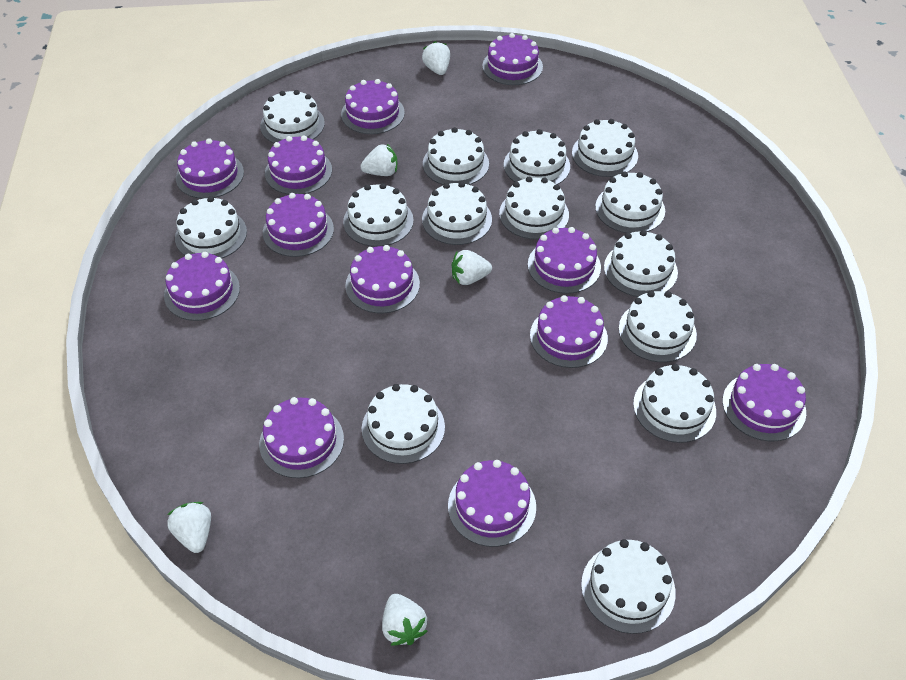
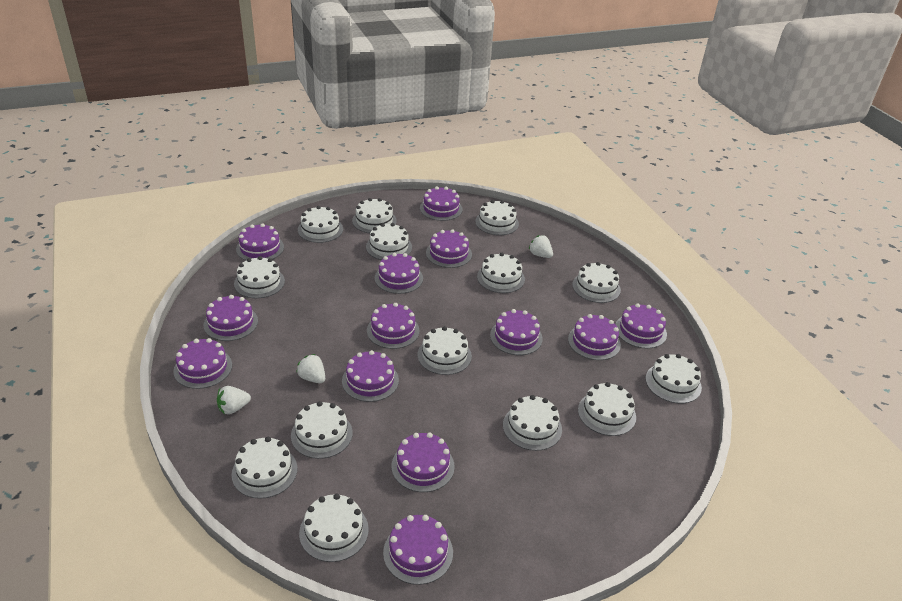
purple cake: [164,252,240,321] [176,138,244,199] [259,397,344,478] [263,193,334,257] [265,135,332,195] [341,79,405,134] [345,245,420,313] [448,460,536,547] [482,33,543,85] [528,227,601,294] [530,295,608,368] [723,364,806,441] = 12 -> [173,338,232,389] [203,295,258,341] [236,223,284,260] [342,350,399,402] [367,303,420,349] [375,253,423,294] [383,515,453,585] [392,432,455,492] [420,186,463,221] [426,229,472,268] [490,309,543,355] [568,314,621,360] [616,303,667,348] = 13
white strawberry: [167,502,211,553] [360,144,397,176] [382,594,428,645] [422,41,450,75] [452,250,492,285] = 5 -> [217,386,251,414] [296,354,325,383] [529,235,553,258] = 3

